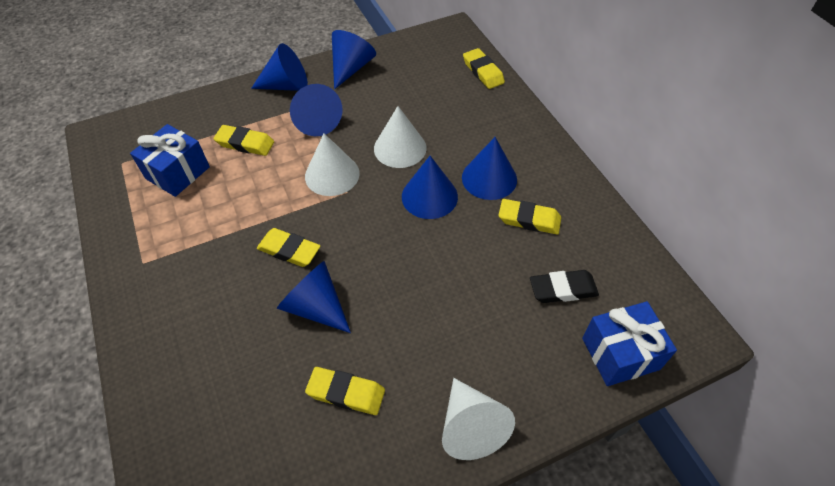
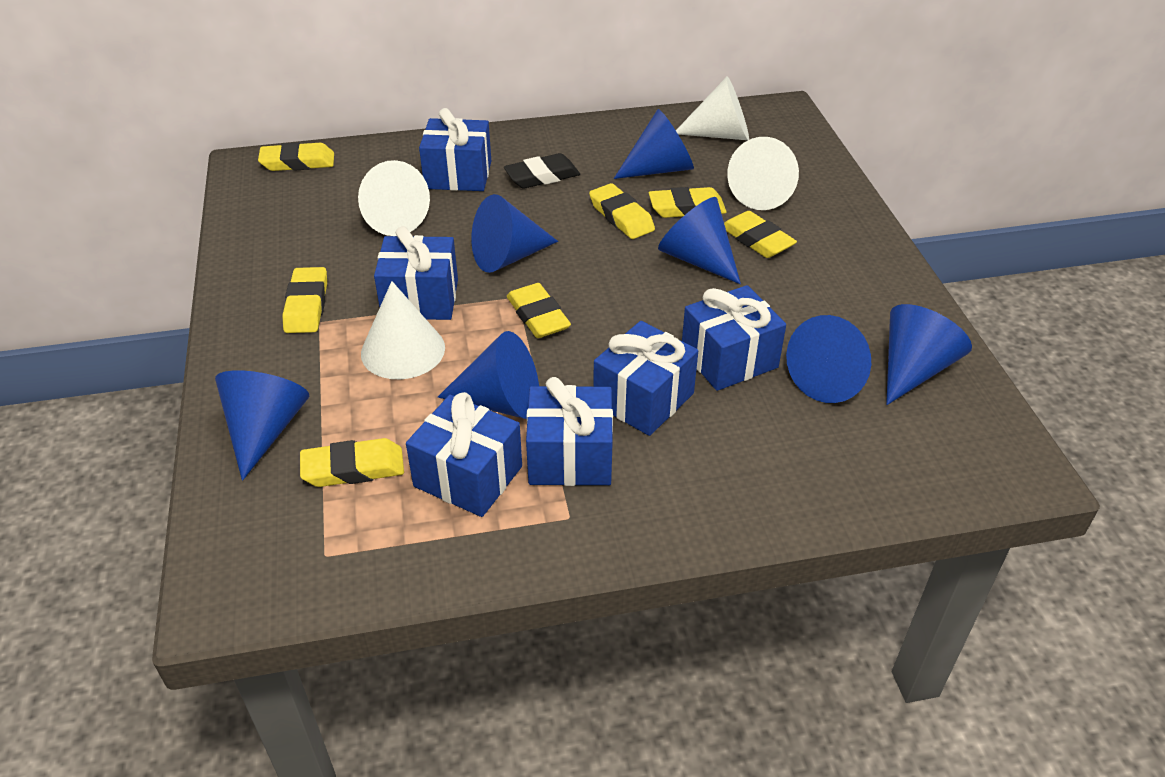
blue cone: [251,43,308,91] [277,261,351,333] [290,84,342,136] [332,30,376,89] [402,156,458,219] [462,137,517,200] = 6 -> [215,370,309,481] [438,331,539,419] [471,194,558,273] [614,109,694,179] [658,197,741,284] [786,315,871,403] [886,304,972,405] = 7
blue gift: [130,124,210,197] [582,301,677,386] = 2 -> [374,226,458,320] [406,392,522,517] [419,108,491,191] [526,377,613,486] [593,321,698,436] [682,285,786,391] = 6
white cone: [305,133,360,196] [374,106,427,168] [442,378,515,460] = 3 -> [358,160,430,236] [361,281,445,379] [676,76,749,140] [727,137,799,210] = 4
yellow eraser: [214,125,274,156] [257,228,320,267] [305,367,385,415] [463,48,505,89] [499,199,561,234] = 5 -> [258,142,334,171] [282,267,327,333] [300,438,404,487] [507,283,571,338] [589,183,655,239] [649,187,727,218] [724,211,797,258] = 7

